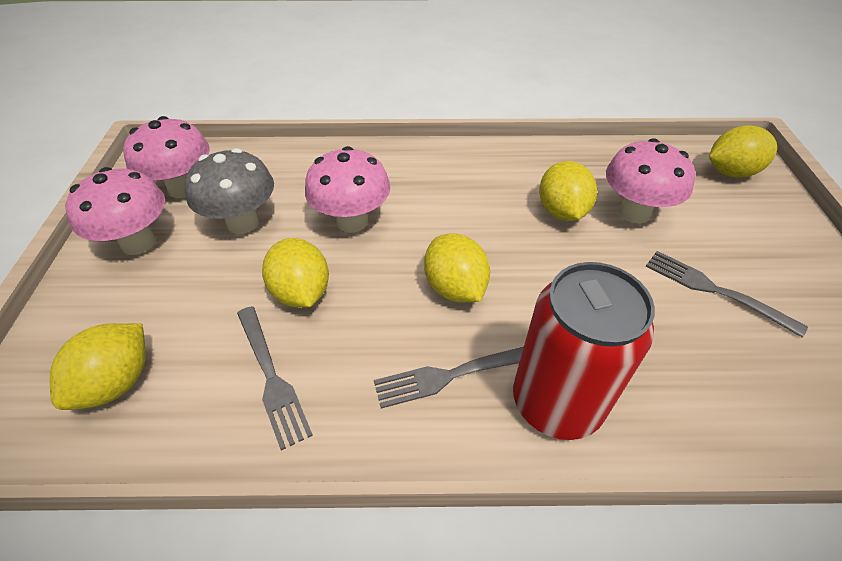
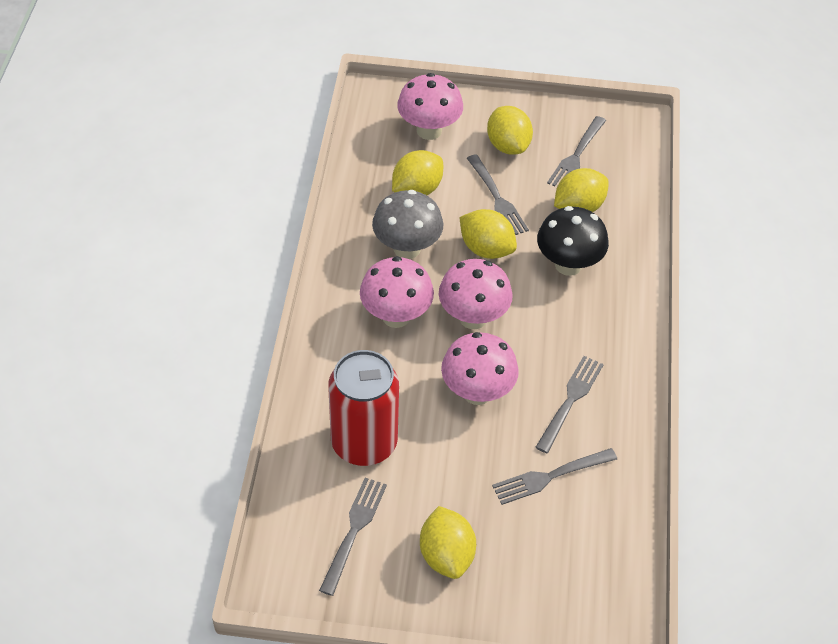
black mushroom: none = 0 -> [537,206,609,276] = 1
grey fork: [237,306,313,450] [374,347,524,409] [646,251,808,338] = 3 -> [319,478,387,596] [467,154,529,235] [492,448,617,505] [535,356,604,453] [547,116,606,186] = 5

